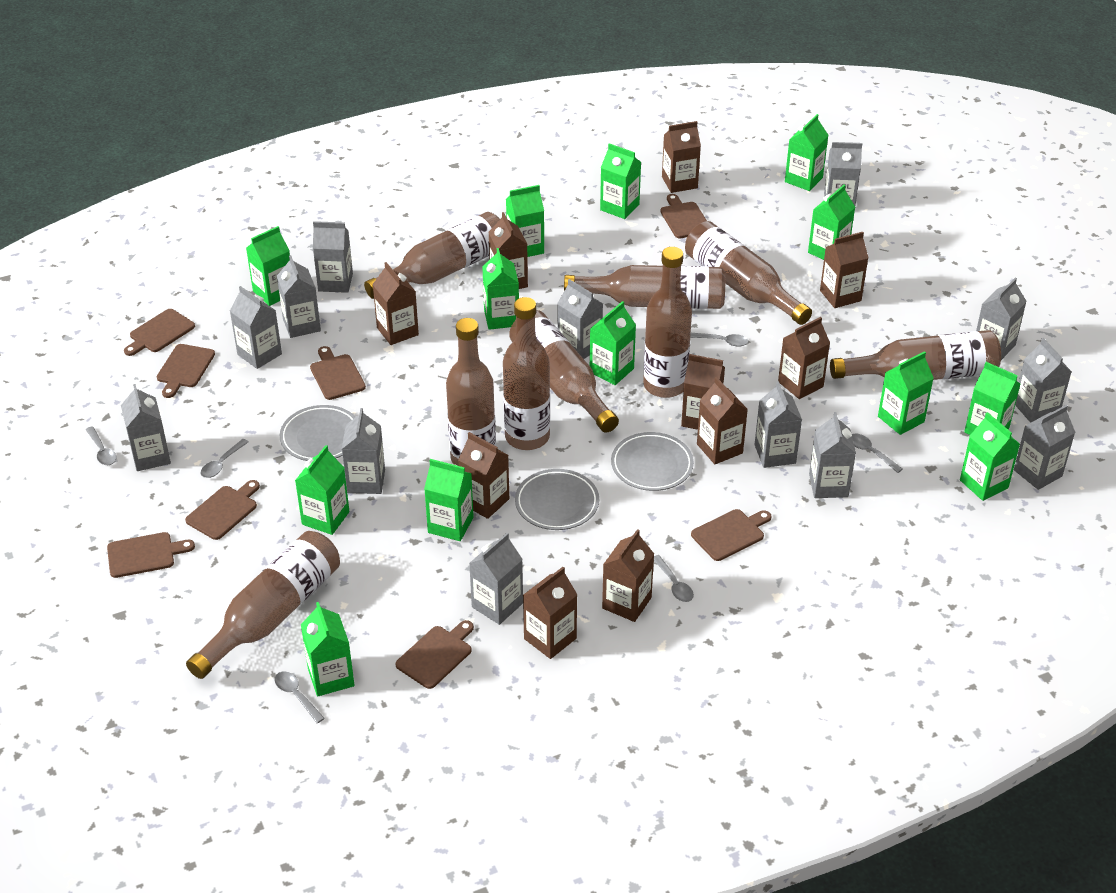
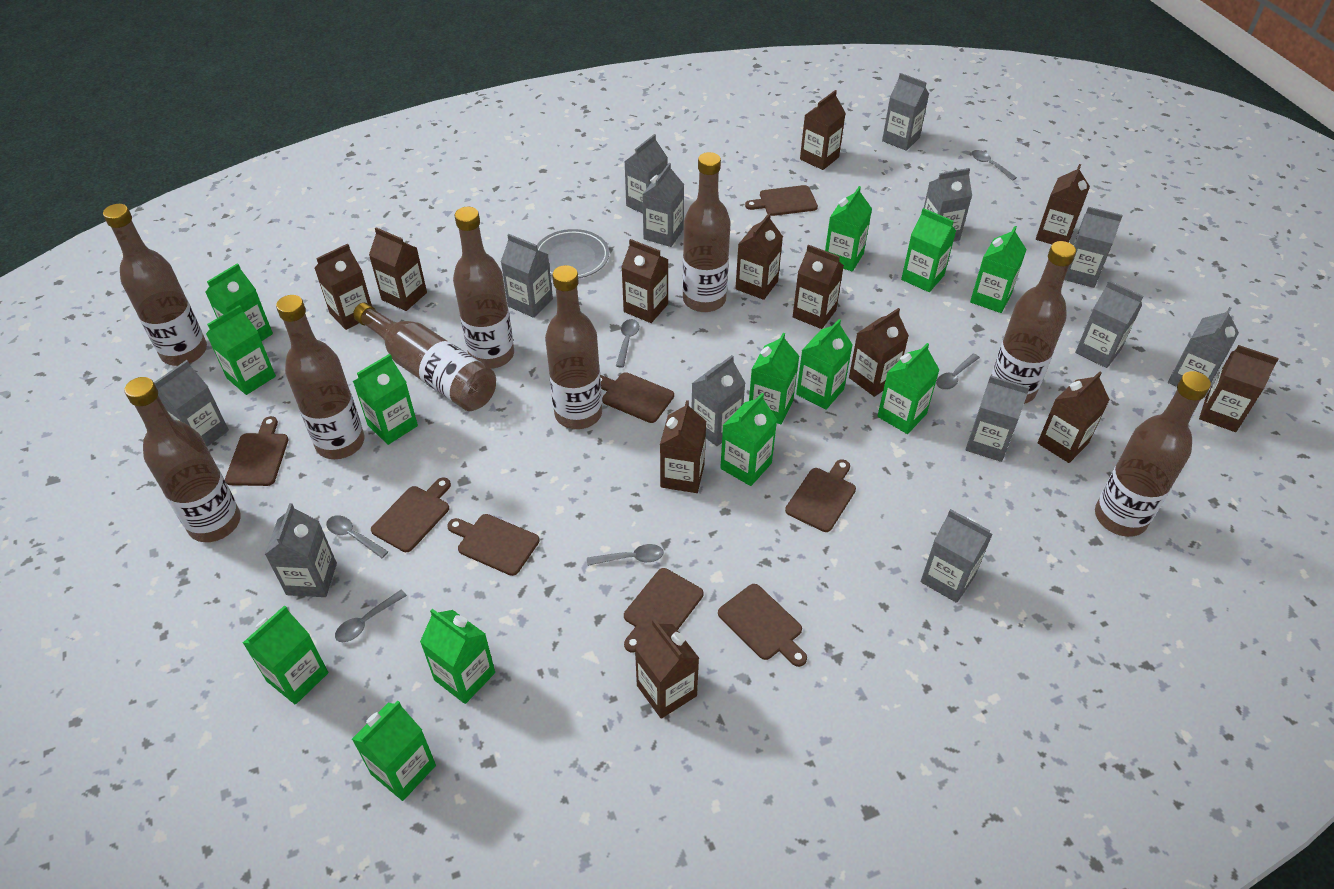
brown carton: [372,262,419,345] [458,432,509,519] [489,212,528,289] [523,567,578,659] [602,529,654,622] [662,121,701,193] [681,354,725,430] [697,377,748,464] [778,317,830,399] [820,232,868,308] = 10 -> [315,244,372,330] [369,227,427,311] [622,239,669,323] [635,619,699,719] [660,400,706,493] [735,213,783,300] [793,245,844,329] [800,90,846,170] [849,308,909,397] [1036,164,1090,244] [1037,371,1110,463] [1199,345,1279,432] = 12
grey plate: [280,405,355,461] [515,469,599,530] [611,432,694,491] = 3 -> [537,229,609,278] = 1

